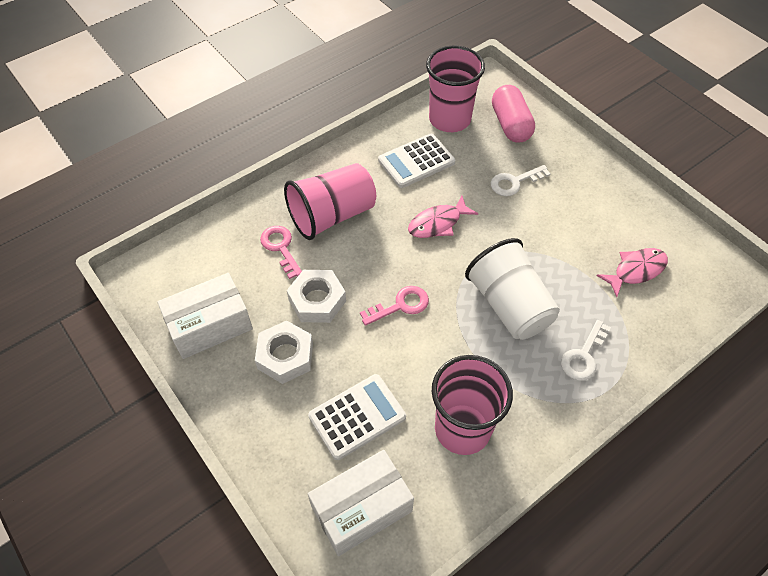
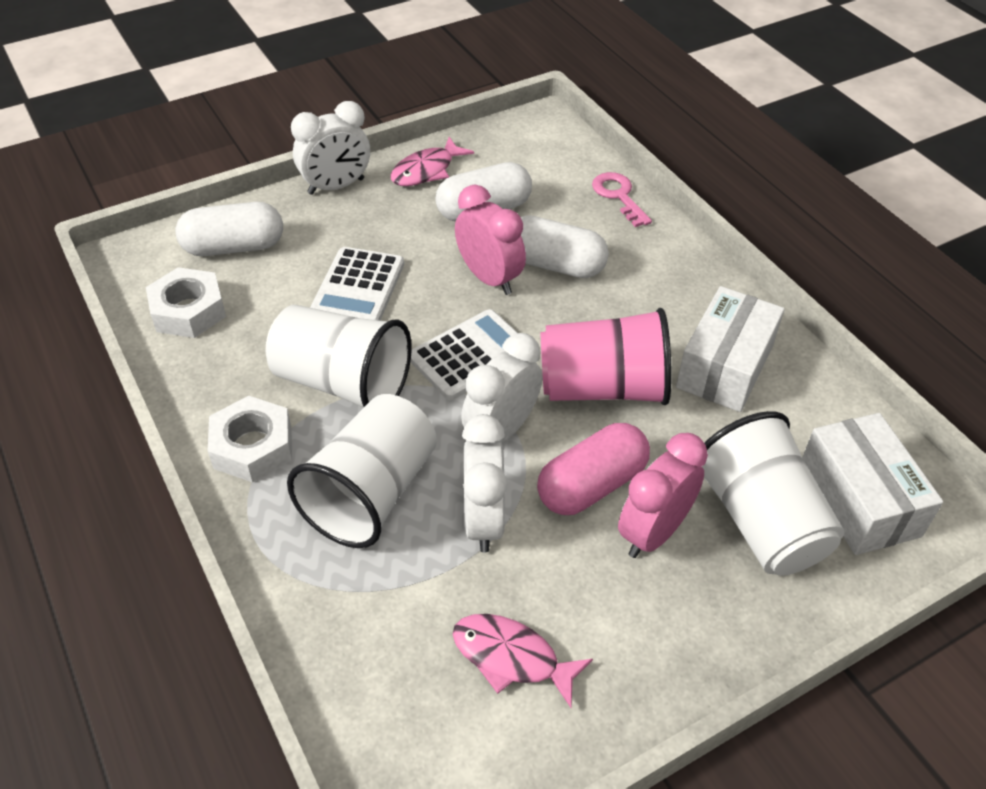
pink clock: none = 0 -> [455,185,526,295] [618,433,708,558] = 2
pink cup: [284,163,376,240] [426,46,485,132] [432,355,513,455] = 3 -> [540,308,672,405] = 1
pink key: [260,226,302,279] [360,286,429,326] = 2 -> [592,172,652,227] = 1
white capsule: none = 0 -> [175,202,283,256] [435,162,532,222] [521,215,609,278] = 3
white clock: none = 0 -> [291,101,370,195] [461,333,542,443] [462,414,507,552] = 3
white cup: [465,238,560,340] = 1 -> [266,305,412,408] [287,394,437,548] [702,411,844,576] = 3
white key: [491,165,551,196] [561,320,611,381] = 2 -> none = 0

